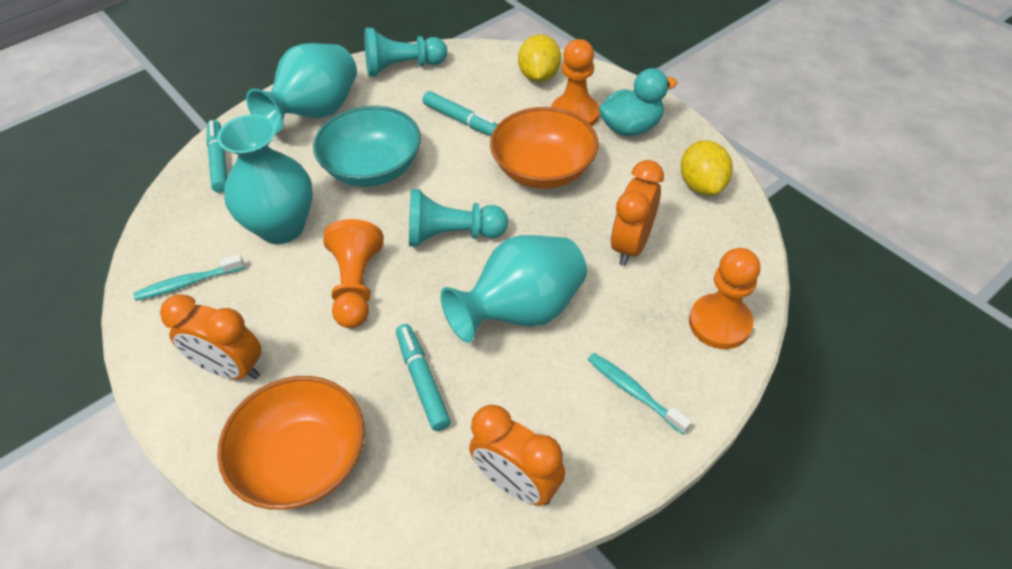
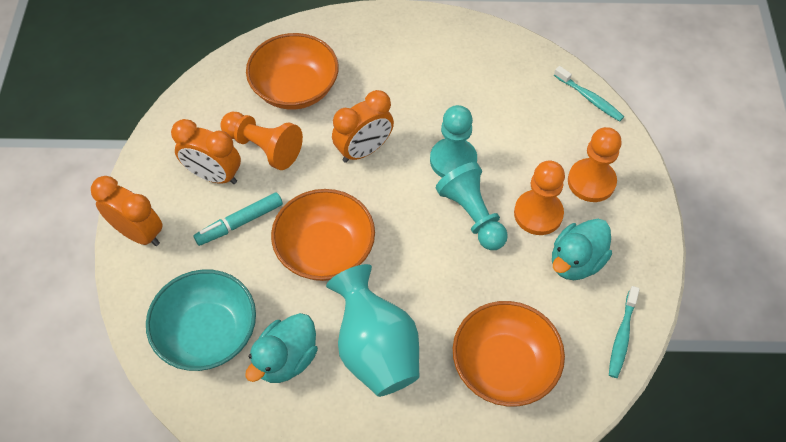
orange bowl: [217,376,365,510] [490,107,599,189] = 2 -> [246,33,339,110] [271,189,375,281] [453,301,565,407] = 3
turquoise duck: [599,68,677,136] = 1 -> [245,313,318,383] [552,219,612,280] = 2
turquoise marker: [206,120,227,193] [396,324,450,431] [422,91,498,136] = 3 -> [193,192,283,246] = 1
turquoise vase: [217,114,313,244] [246,43,357,133] [441,235,587,343] = 3 -> [326,264,419,397] = 1
yellow lemon: [518,34,561,82] [681,140,733,195] = 2 -> none = 0

